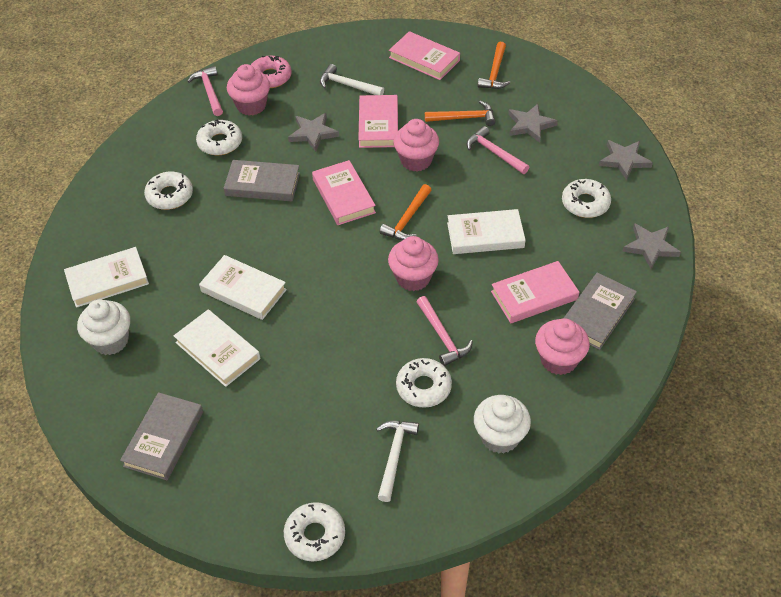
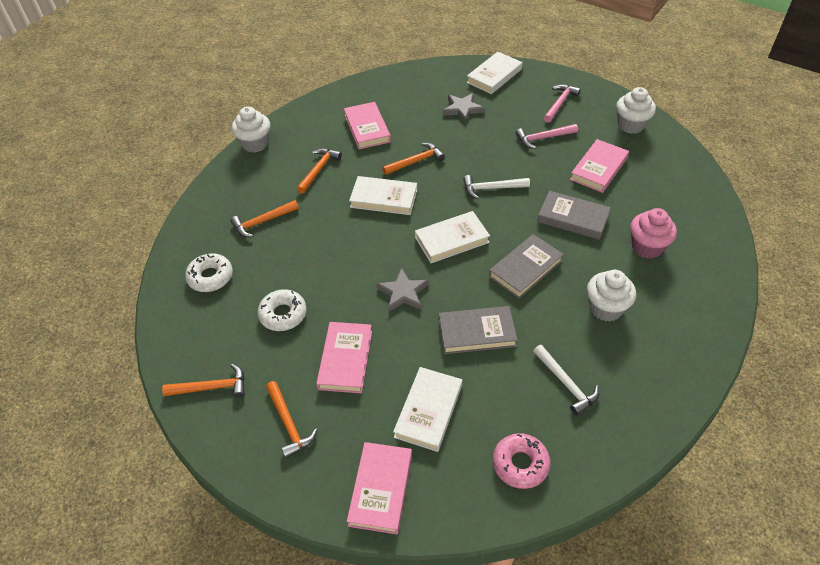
grey star: [288,113,339,152] [508,104,558,143] [599,140,653,180] [622,223,681,269] = 4 -> [376,268,429,312] [442,93,485,123] = 2
orange hammer: [380,184,431,240] [425,101,495,126] [478,42,511,89] = 3 -> [162,364,245,398] [230,200,299,237] [266,381,317,459] [297,148,342,194] [382,143,445,175] = 5
pink cupcake: [227,64,270,116] [388,236,439,291] [393,119,439,172] [535,318,590,375] = 4 -> [630,208,677,259] = 1
pink hammer: [187,66,223,116] [417,296,473,366] [467,126,529,174] = 3 -> [516,124,578,149] [544,84,581,123] = 2
white cupcake: [77,299,130,355] [474,395,531,454] = 2 -> [232,106,270,153] [587,270,636,322] [616,87,656,134] = 3
white donut: [144,172,193,210] [196,119,242,155] [284,502,345,561] [396,358,452,408] [562,179,611,218] = 5 -> [185,253,233,292] [257,289,307,331] = 2

